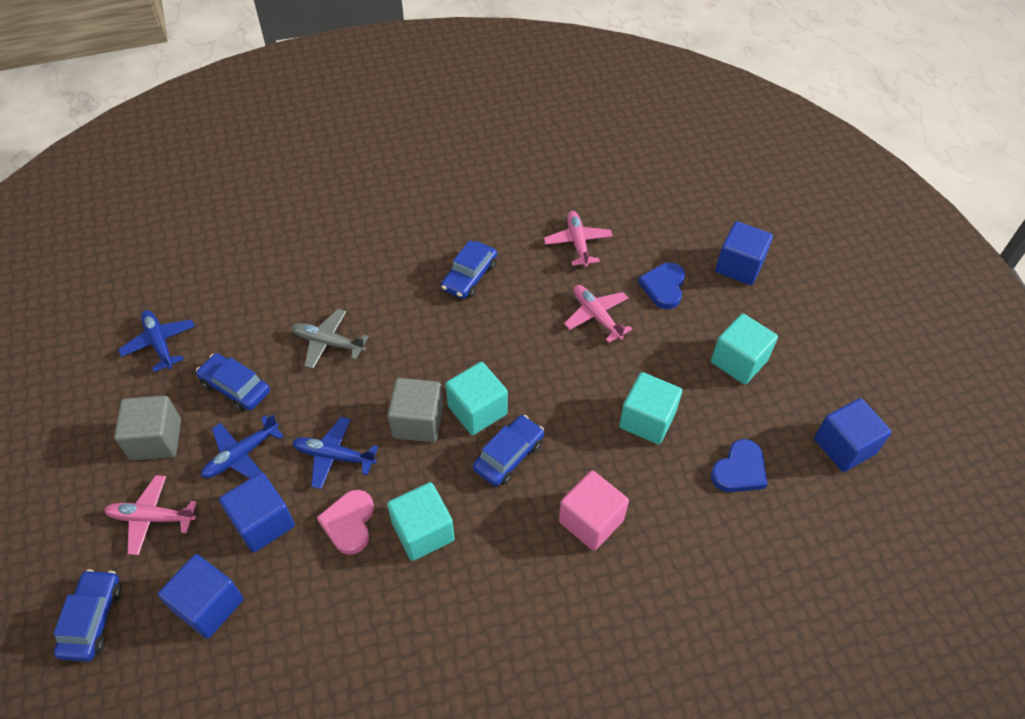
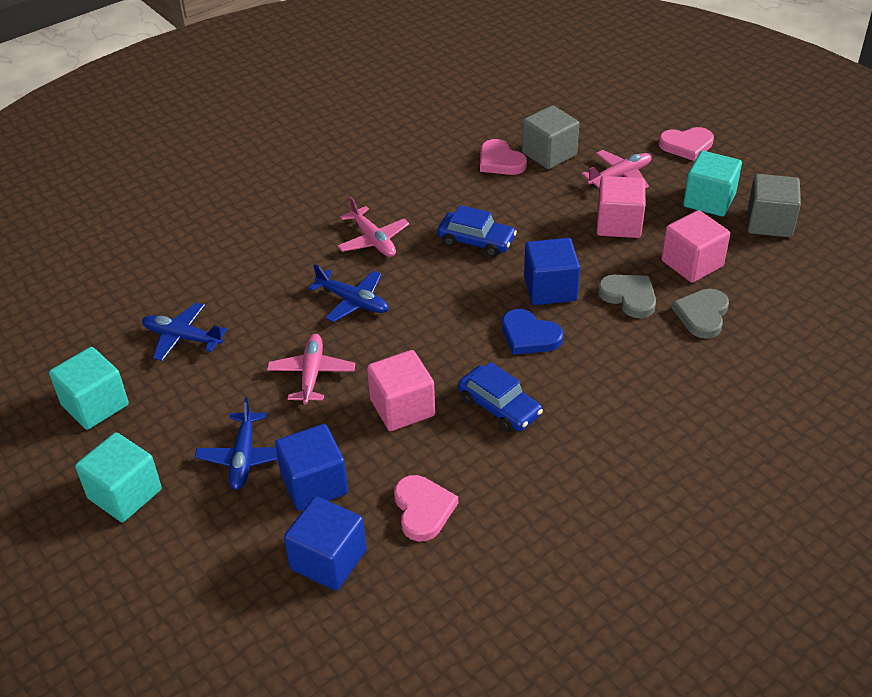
blue car: [53,569,122,661] [196,353,270,412] [441,240,497,299] [473,415,544,486] = 4 -> [437,205,517,257] [458,362,543,433] = 2
blue cube: [158,554,243,639] [219,472,295,553] [715,221,773,285] [814,398,892,472] = 4 -> [275,424,348,511] [284,496,366,590] [524,238,580,305] = 3
blue heart: [638,263,685,309] [711,439,768,492] = 2 -> [502,309,563,355] = 1
grey heart: none = 0 -> [598,275,656,318] [672,289,729,339] = 2
grey plane: [291,309,369,369] = 1 -> none = 0
pink cube: [559,470,629,551] = 1 -> [367,350,435,431] [597,176,645,238] [661,210,730,283] = 3
pink heart: [317,490,374,555] = 1 -> [394,475,458,542] [480,139,527,175] [659,127,714,161] = 3
turquoise cube: [387,482,455,561] [446,362,508,435] [619,372,682,444] [711,313,778,384] = 4 -> [49,347,129,430] [75,432,162,522] [683,151,742,217] = 3

